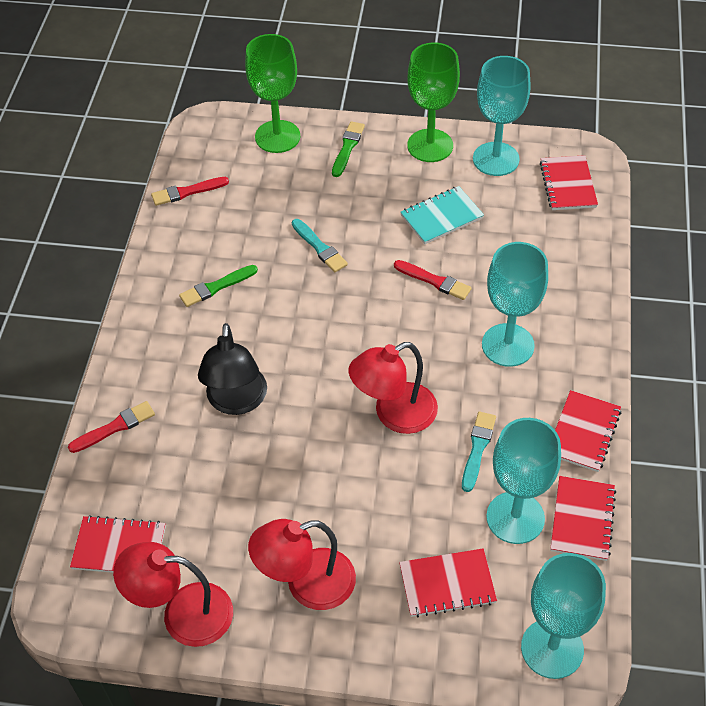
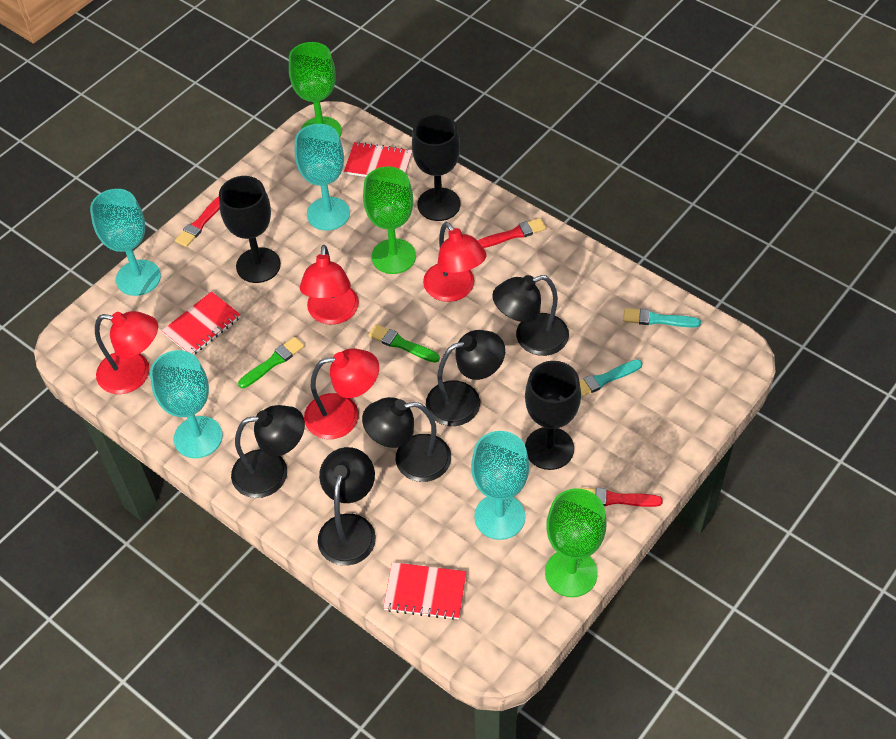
black goblet: none = 0 -> [219,176,281,283] [412,114,461,221] [525,361,581,470] = 3
black lamp: [198,323,267,415] = 1 -> [231,405,305,498] [318,447,376,566] [362,397,451,482] [426,330,505,426] [492,275,569,356] = 5
green goblet: [245,34,300,153] [407,42,460,162] = 2 -> [289,42,342,137] [363,166,416,274] [545,488,606,597] = 3
red lamp: [113,542,233,647] [248,519,356,610] [349,342,438,434] = 3 -> [95,311,158,394] [300,245,359,325] [304,348,379,439] [423,222,487,302] = 4
red notebook: [70,515,166,573] [399,548,497,617] [540,155,598,210] [550,476,616,561] [555,390,621,472] = 5 -> [162,291,241,355] [344,142,412,177] [383,562,467,620] = 3
turquoise notebook: [400,186,484,244] = 1 -> none = 0

